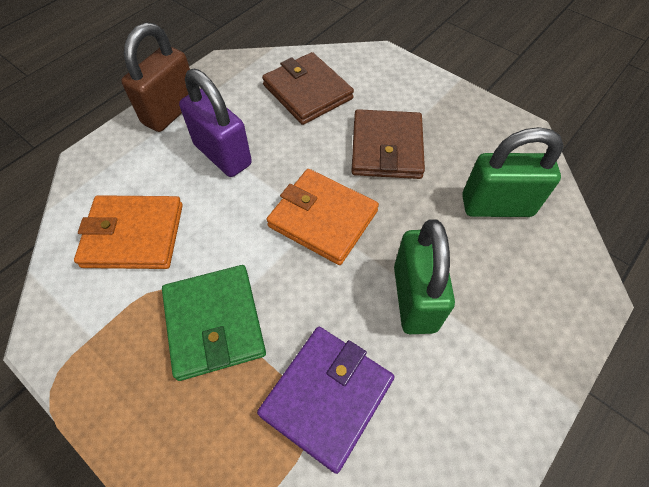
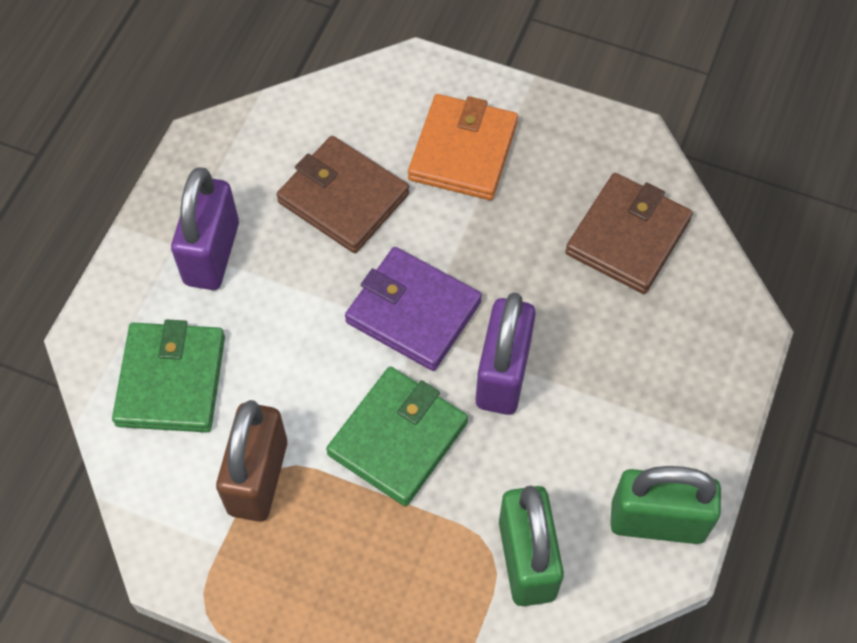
green wallet: [162,265,266,381] = 1 -> [112,319,225,432] [326,367,468,506] = 2
orange wallet: [74,195,183,269] [266,169,379,265] = 2 -> [408,94,518,200] = 1
purple padlock: [179,69,252,177] = 1 -> [171,167,239,290] [476,292,536,415] = 2

